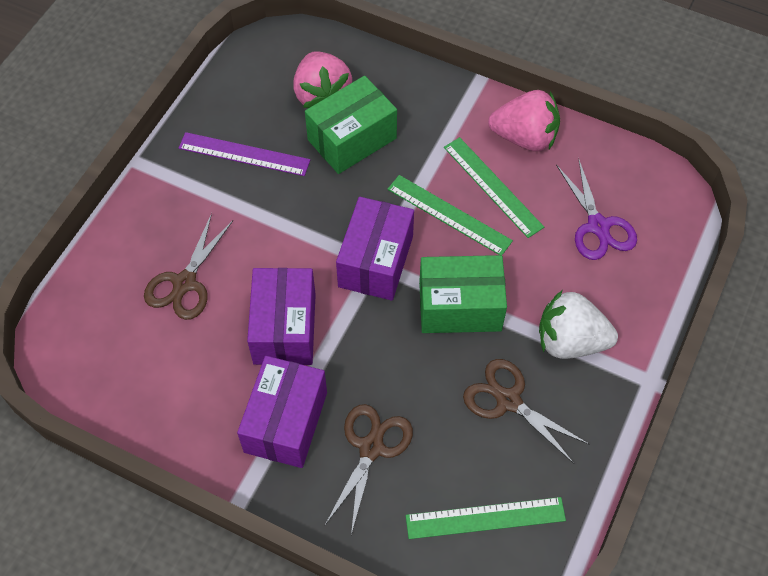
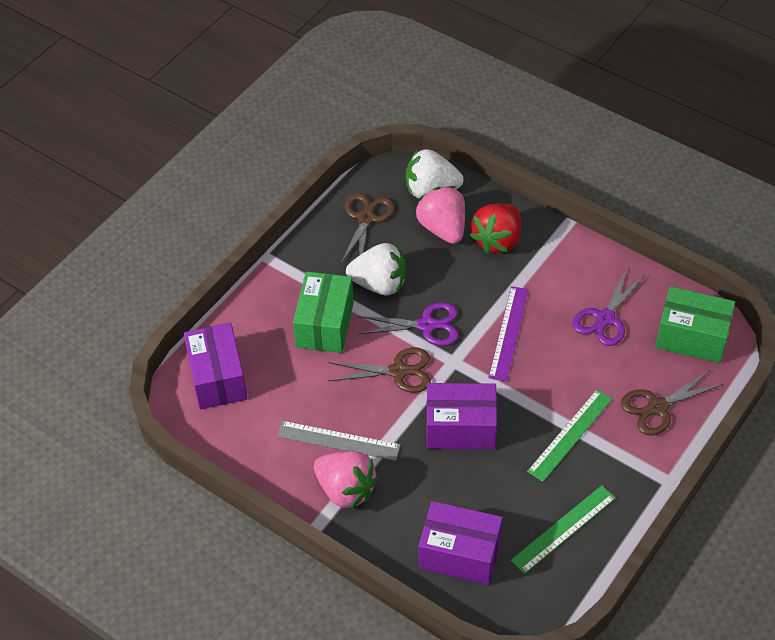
green ruler: [387,175,513,255] [406,497,566,539] [444,137,544,238] = 3 -> [510,485,616,574] [527,390,612,482] = 2
grey ruler: none = 0 -> [277,421,401,461] = 1
purple scissors: [556,158,637,260] = 1 -> [358,302,458,346] [572,268,645,346] = 2
red strawberry: none = 0 -> [470,203,521,254] = 1
white strawberry: [539,291,618,359] = 1 -> [346,243,406,296] [406,149,464,198] = 2

